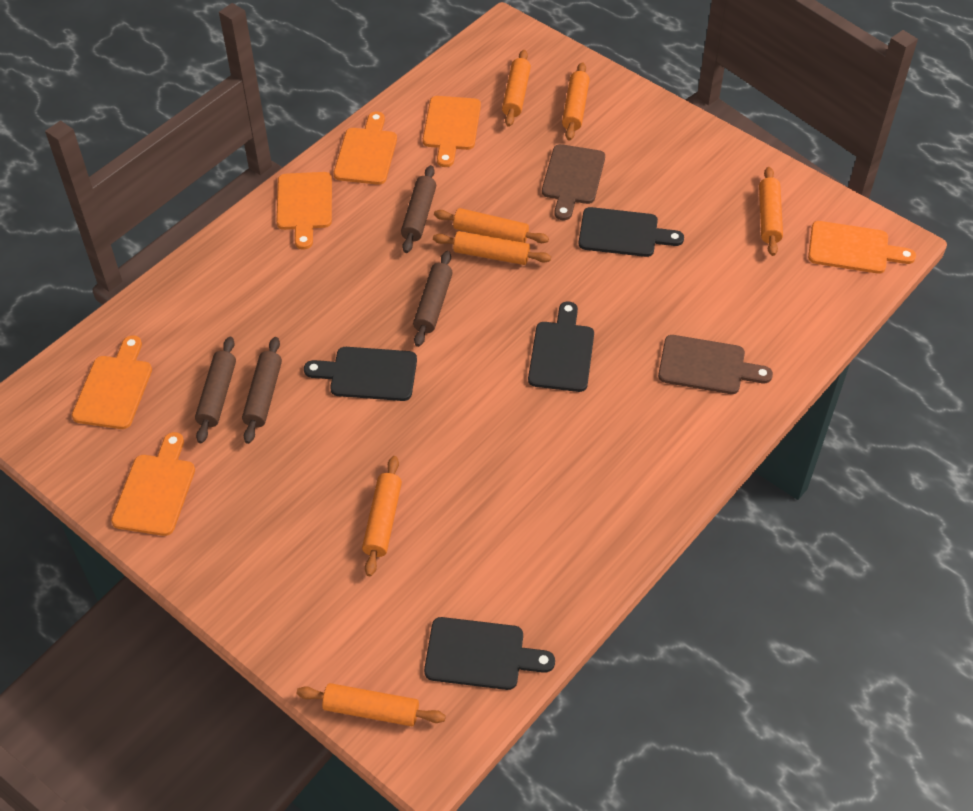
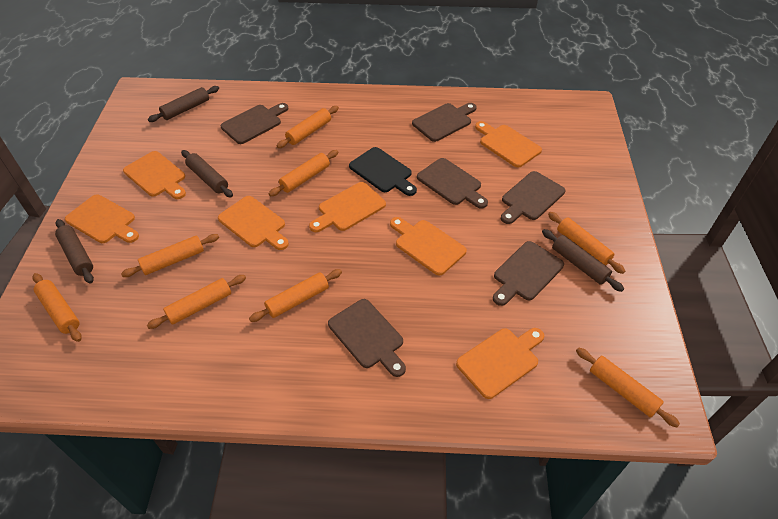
black cutting board: [304,347,417,401] [424,617,555,690] [528,302,594,392] [578,207,684,257] = 4 -> [349,147,417,196] = 1
brown cutting board: [542,144,605,220] [658,335,773,394] = 2 -> [221,103,288,144] [328,299,406,377] [412,103,477,142] [417,158,488,209] [493,241,564,306] [501,171,565,224] = 6
orange cutting board: [72,336,152,429] [111,432,195,536] [277,172,332,250] [334,112,397,185] [423,96,481,167] [808,221,916,274] = 6 -> [65,194,139,243] [123,151,186,199] [218,196,289,250] [309,182,386,232] [390,217,467,276] [456,328,544,399] [475,121,542,167] = 7
orange rolling pin: [297,683,446,726] [362,456,402,576] [433,231,551,265] [434,208,549,243] [502,50,531,127] [562,62,590,141] [759,167,783,256] = 7 -> [33,273,82,342] [121,234,219,277] [147,275,246,329] [249,269,342,322] [269,150,338,197] [277,106,339,148] [548,212,625,274] [576,348,680,427] = 8

